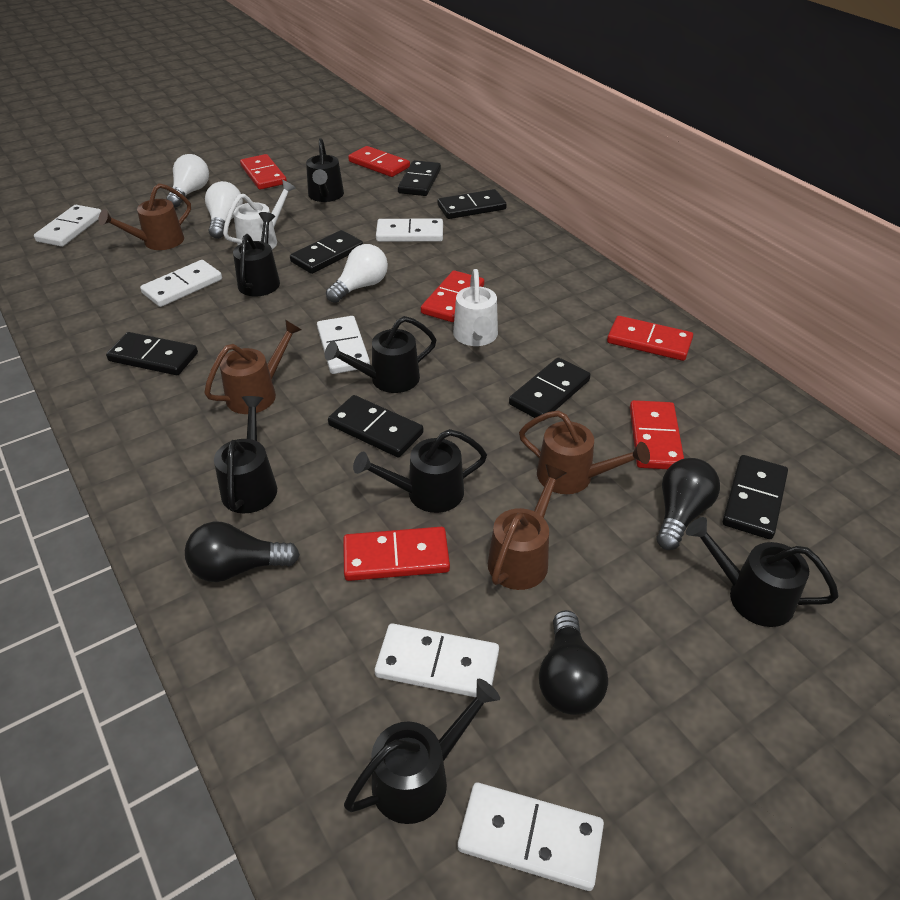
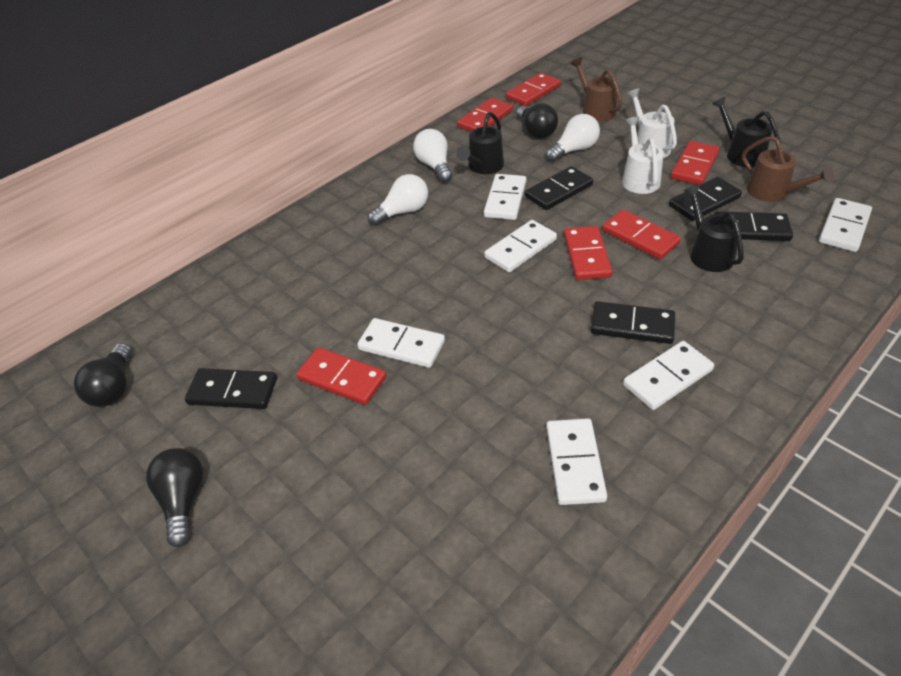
black domino: [106,332,198,375] [290,230,363,274] [328,395,424,457] [398,160,441,196] [438,189,507,219] [509,358,591,418] [722,455,788,539] = 7 -> [184,368,277,409] [525,166,593,210] [590,301,675,344] [669,177,742,221] [714,211,793,241] = 5
black watering can: [214,396,277,513] [233,212,280,296] [306,138,344,202] [325,316,437,393] [344,679,500,824] [353,429,487,513] [686,517,839,627] = 7 -> [456,112,504,174] [683,185,744,272] [712,96,781,167] = 3
brown watering can: [98,183,191,250] [204,320,302,414] [488,464,567,590] [519,410,650,494] = 4 -> [571,57,622,122] [742,136,834,202] = 2

